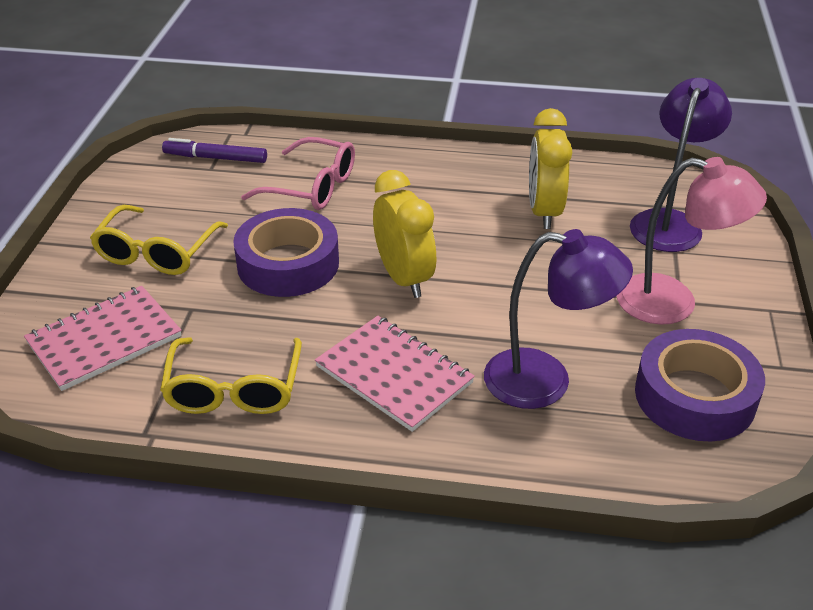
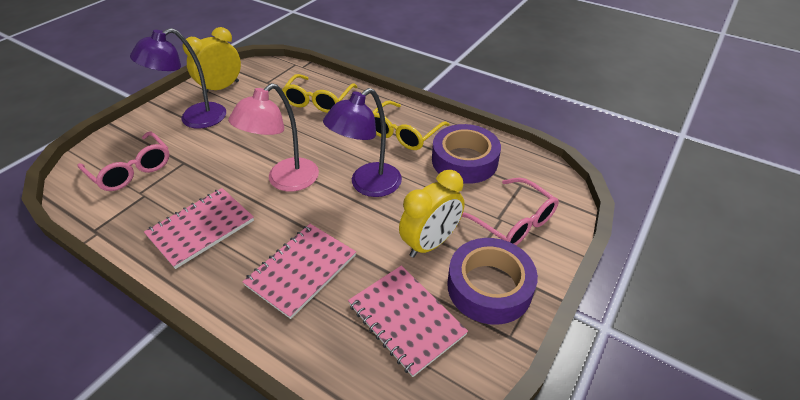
pink glasses: [241,137,355,210] = 1 -> [77,131,170,191] [462,178,559,245] = 2
pink notebook: [24,286,182,391] [315,316,475,432] = 2 -> [144,188,254,269] [242,224,356,319] [348,265,468,377] = 3
purple marker: [162,138,267,163] = 1 -> none = 0

